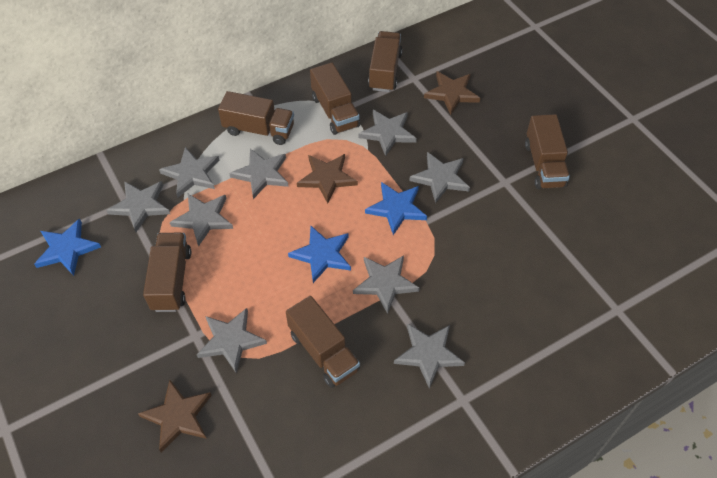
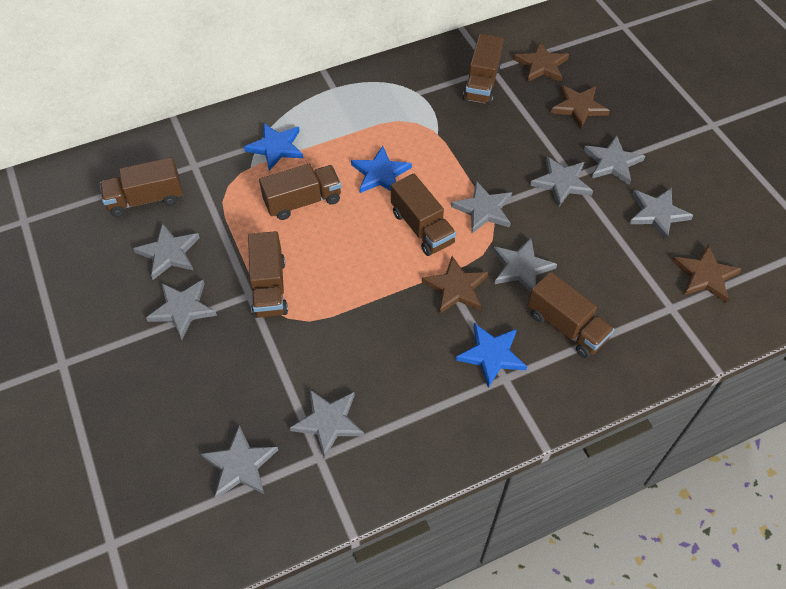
brown star: [138,380,212,452] [297,154,358,203] [424,71,480,115] = 3 -> [422,256,488,314] [513,41,569,82] [551,85,610,129] [672,244,742,303] = 4

